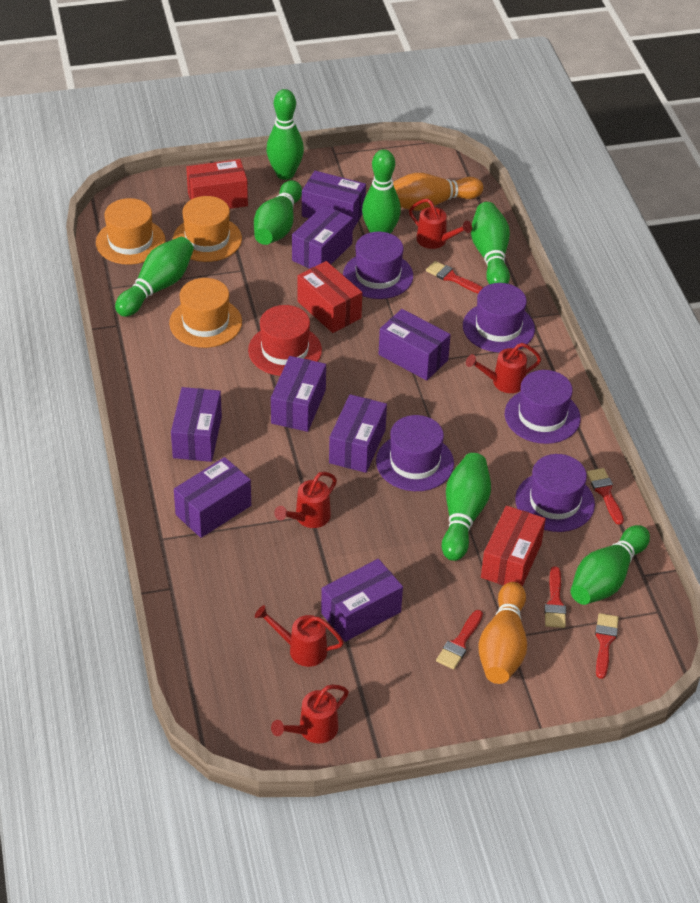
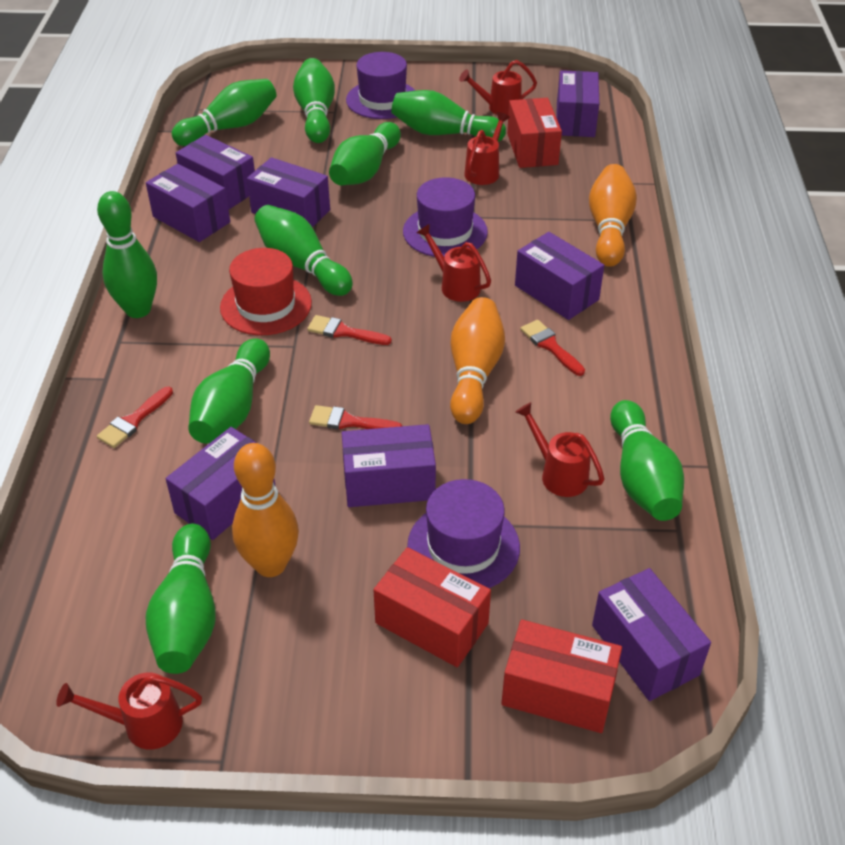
green bowling pin: [115,237,194,317] [254,180,302,245] [266,89,304,180] [362,149,401,234] [442,453,491,561] [471,202,510,284] [571,525,650,605] = 7 -> [97,191,157,318] [146,524,216,674] [172,79,277,146] [188,338,270,444] [254,205,353,296] [293,58,335,143] [329,122,401,185] [391,90,506,142] [610,400,684,521] = 9
orange bowling pin: [393,173,483,211] [478,582,527,684] = 2 -> [232,443,299,577] [450,297,505,424] [589,164,637,267] = 3
orange hat: [96,198,166,265] [169,278,242,348] [173,196,242,262] = 3 -> none = 0
purple hat: [343,232,413,299] [376,415,454,491] [463,283,535,352] [505,370,581,444] [515,454,595,532] = 5 -> [346,52,416,119] [403,177,488,257] [407,479,520,588] = 3
red brush: [426,261,483,293] [436,610,483,669] [545,566,566,628] [587,468,624,525] [595,613,619,679] = 5 -> [97,387,173,448] [307,315,392,345] [309,405,402,430] [520,320,585,376] = 4

